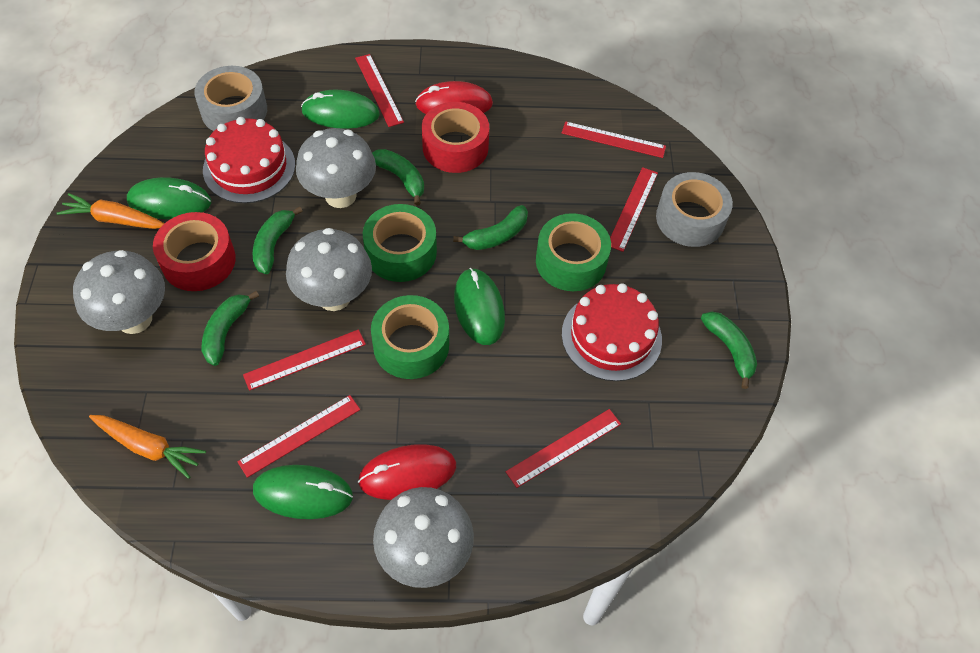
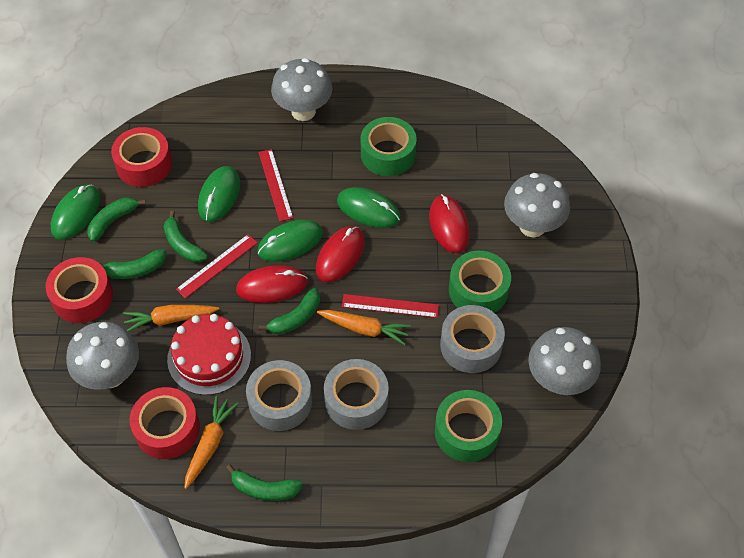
grey tape: [194,66,267,131] [656,172,733,247] = 2 -> [246,360,312,431] [324,359,389,430] [440,305,505,373] = 3
orange carrot: [57,193,165,229] [89,415,206,479] = 2 -> [123,305,219,332] [185,396,238,489] [317,310,411,345] = 3
red cake: [203,117,295,203] [562,283,662,381] = 2 -> [167,314,251,395] = 1
red mouse: [358,444,456,500] [415,81,493,114] = 2 -> [236,265,308,303] [316,226,365,282] [429,194,470,253] = 3
red ruler: [237,395,360,478] [243,329,366,391] [355,54,404,127] [505,409,621,488] [562,121,666,158] [610,167,658,252] = 6 -> [176,234,257,298] [258,149,293,222] [342,294,439,318] = 3
red tape: [153,212,236,291] [422,102,489,173] = 2 -> [45,257,113,323] [111,127,172,187] [130,387,200,459] = 3

